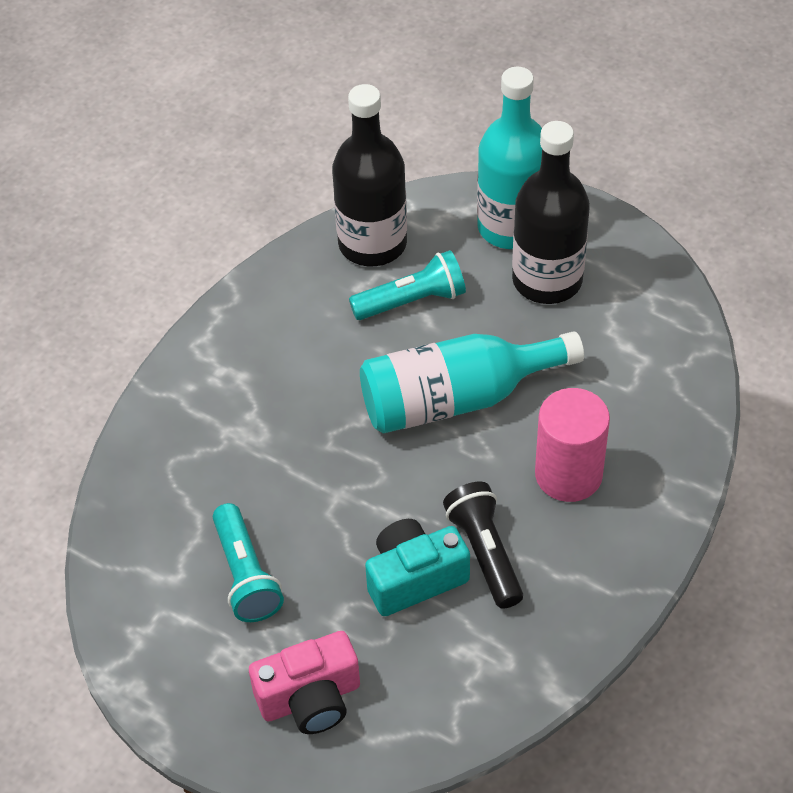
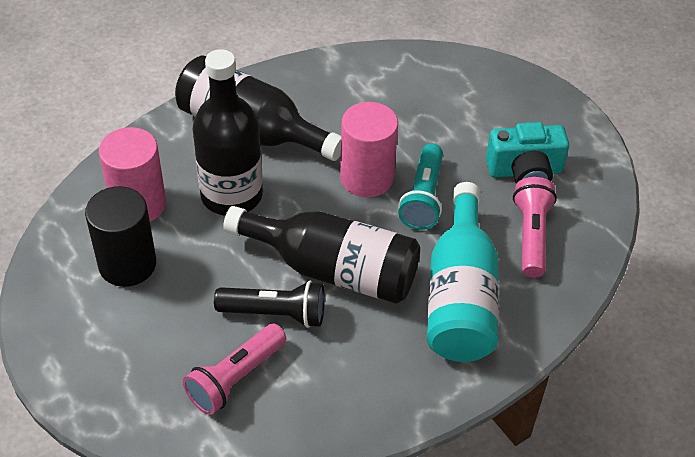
black bottle: [332,84,407,266] [512,121,590,304] = 2 -> [175,56,341,161] [193,49,263,216] [223,206,420,304] = 3
black cylinder: none = 0 -> [85,186,156,287] = 1
pink camera: [249,631,360,734] = 1 -> none = 0
pink cylinder: [535,388,610,502] = 1 -> [99,127,166,222] [340,102,398,197] = 2
pink flashlight: none = 0 -> [183,324,286,415] [513,177,557,278] = 2
turquoise bottle: [360,331,584,434] [477,67,542,249] = 2 -> [427,182,499,362] = 1
turquoise flashlight: [213,503,284,622] [349,250,466,320] = 2 -> [398,143,443,230] = 1

